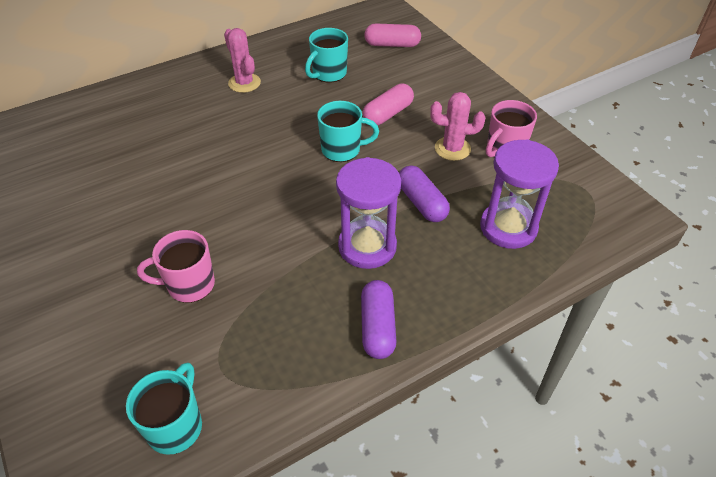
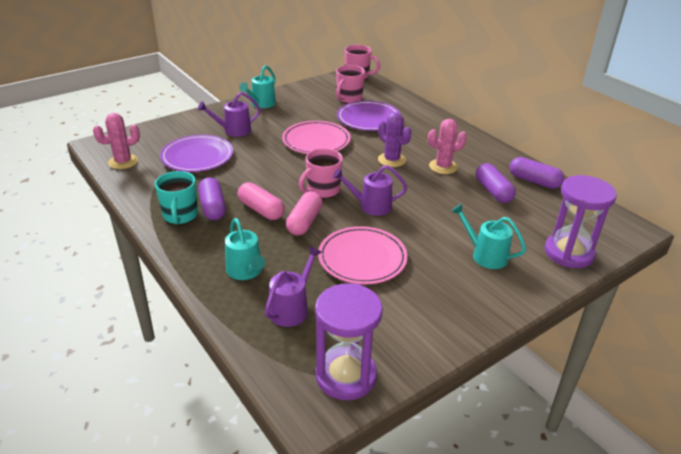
pink mug: [137,230,215,303] [486,100,537,157] = 2 -> [299,148,343,199] [336,65,365,104] [345,45,381,80] = 3
pink plate: none = 0 -> [282,121,351,154] [318,226,408,285] = 2
purple cactus: none = 0 -> [378,112,412,167] = 1
purple capsule: [361,280,397,359] [399,165,450,222] = 2 -> [198,177,226,220] [476,163,516,203] [510,157,565,189] = 3
purple plate: none = 0 -> [160,135,233,172] [337,101,400,131] = 2
purple watering can: none = 0 -> [198,92,261,137] [265,246,322,327] [333,165,407,216] = 3
turquoise mug: [126,362,202,455] [305,28,348,83] [317,101,379,162] = 3 -> [155,171,198,225] = 1
turquoise watering can: none = 0 -> [225,218,265,280] [239,65,276,108] [452,203,526,269] = 3

